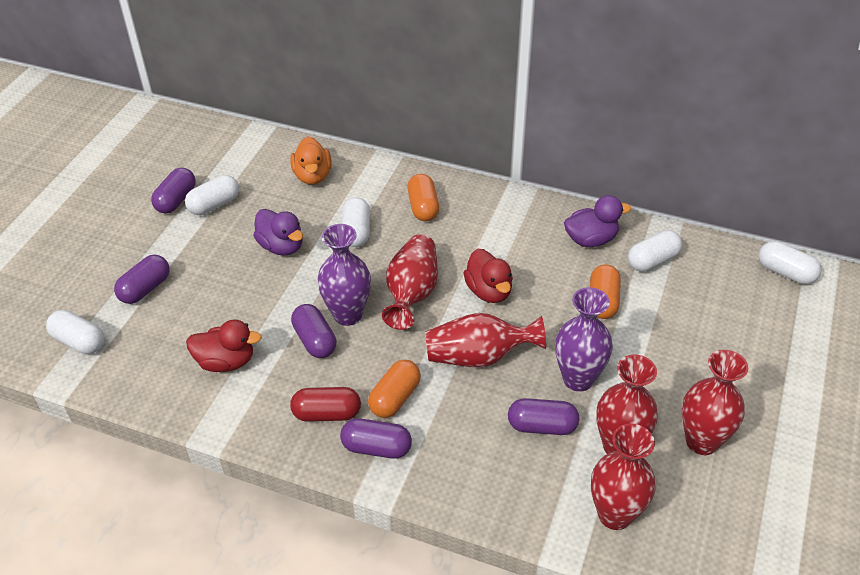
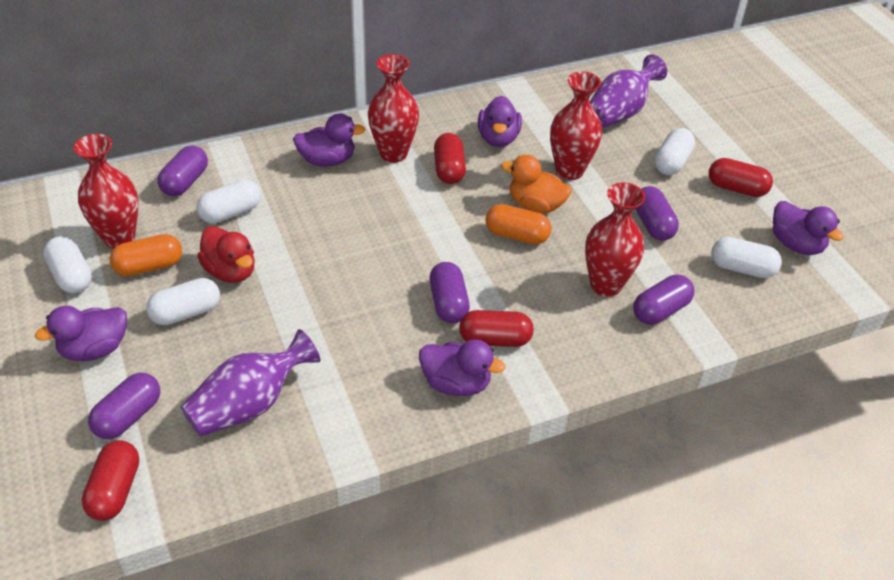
orange capsule: [368,360,421,418] [407,174,439,221] [590,265,621,319] = 3 -> [109,234,182,276] [485,204,551,245] = 2
purple duck: [253,209,303,256] [564,195,631,247] = 2 -> [35,306,127,361] [293,113,366,167] [419,339,506,396] [478,96,522,147] [773,201,844,255] = 5
red capsule: [290,387,361,422] = 1 -> [82,440,139,521] [434,133,466,184] [459,310,534,347] [709,158,773,197] = 4
red duck: [186,319,262,372] [464,249,513,303] = 2 -> [197,226,255,283] = 1
red vase: [382,234,438,330] [425,313,546,367] [591,424,656,530] [596,354,658,454] [682,350,748,455] = 5 -> [74,134,139,249] [368,54,419,163] [550,71,602,180] [585,182,645,297] = 4

